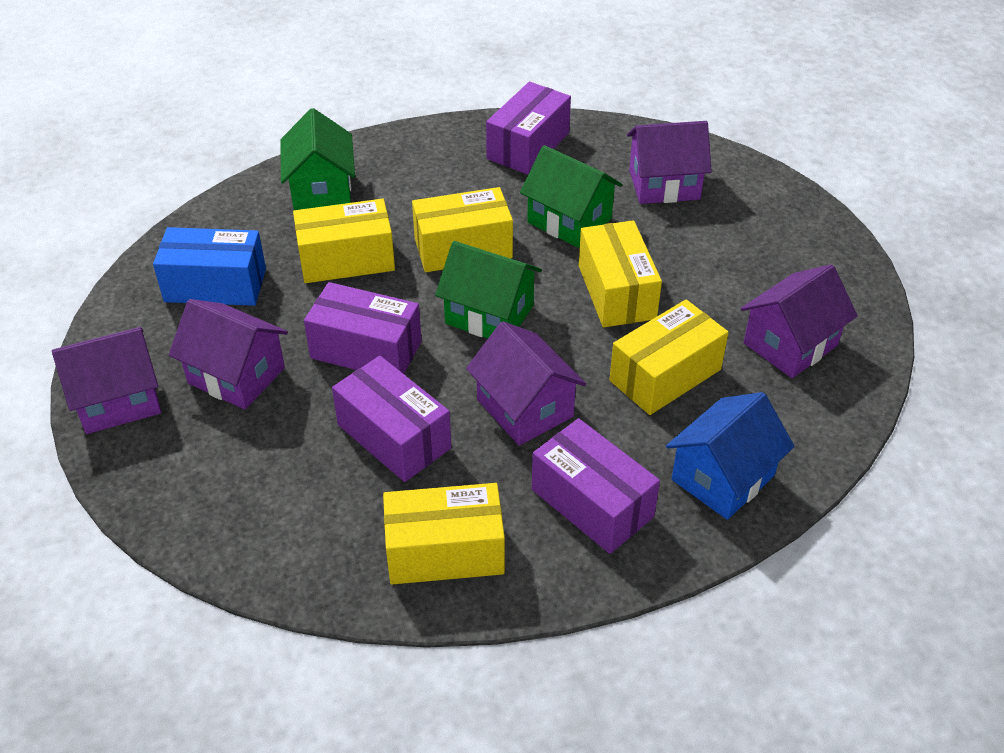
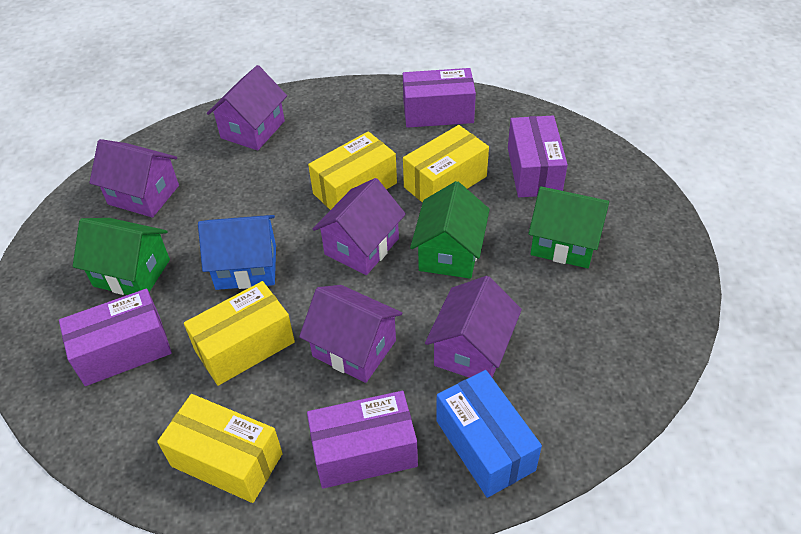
yellow box: [293,199,395,283] [383,483,505,584] [412,187,513,272] [579,220,662,327] [610,299,729,415] = 5 -> [157,394,283,503] [184,281,295,386] [308,131,397,210] [403,125,489,203] = 4

